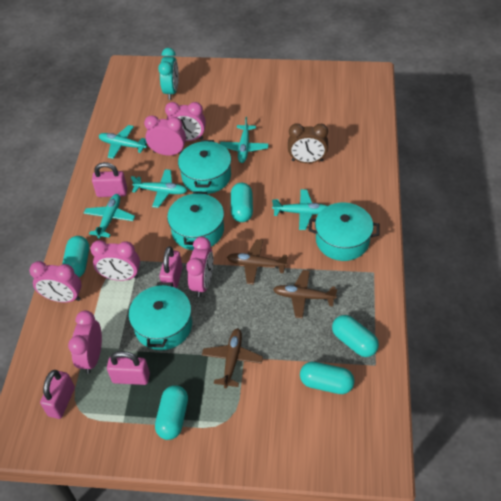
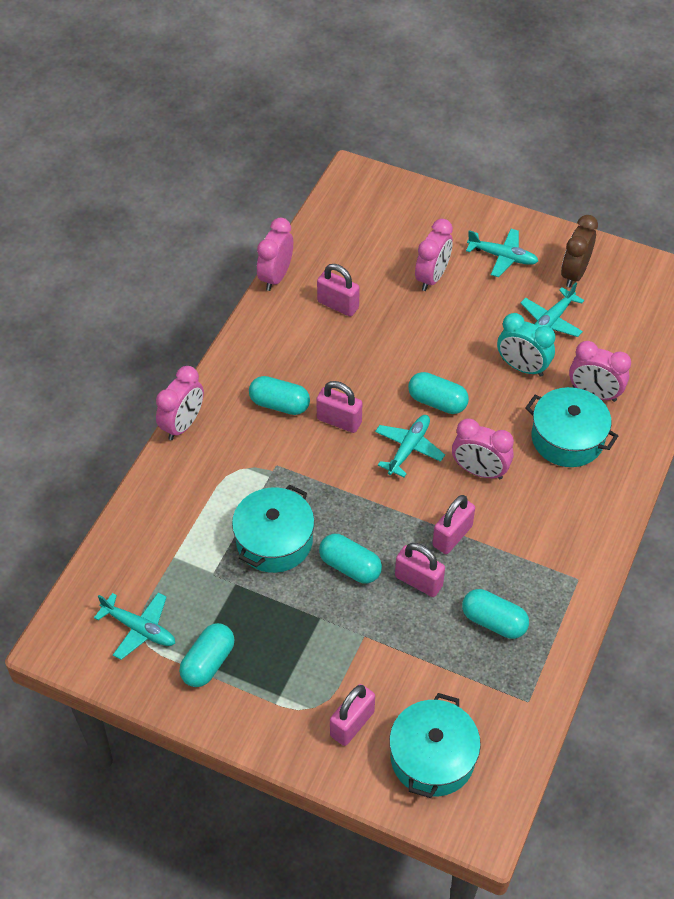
brown plane: [202,328,263,388] [227,239,288,285] [273,270,337,319] = 3 -> none = 0
pink clock: [29,261,82,303] [68,310,102,374] [90,240,140,281] [144,115,186,155] [165,102,206,141] [186,237,213,297] = 6 -> [156,366,204,440] [257,218,293,291] [415,219,453,291] [452,418,514,480] [569,341,631,402] = 5
pink padlock: [40,370,75,419] [92,162,127,197] [107,351,150,385] [159,246,183,288] = 4 -> [316,381,362,433] [317,264,360,317] [330,684,375,746] [395,543,445,597] [433,495,475,554] = 5
turquoise plane: [84,194,135,239] [99,125,147,159] [131,169,187,208] [220,117,269,163] [272,189,327,230] = 5 -> [94,592,175,660] [375,415,445,477] [466,229,538,277] [521,282,584,337] = 4
turquoise pot: [129,282,192,350] [167,191,224,250] [178,140,231,194] [308,203,380,261] = 4 -> [232,485,314,573] [389,693,481,798] [525,387,618,467] = 3

